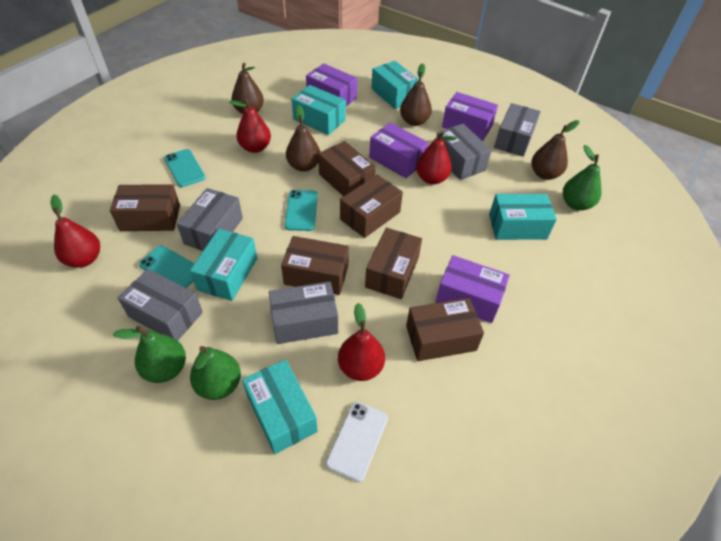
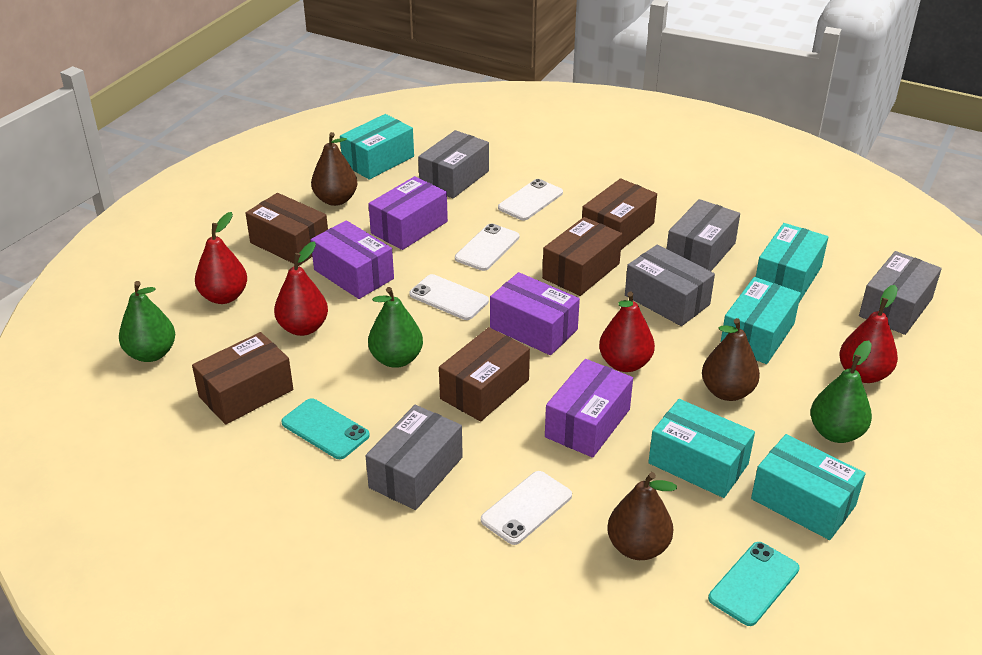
brown box: [110,184,180,231] [281,236,349,295] [318,141,376,196] [340,174,403,238] [365,228,422,299] [406,298,484,361] = 6 -> [192,332,293,424] [245,193,328,266] [439,327,530,421] [542,217,622,296] [582,178,657,250] = 5
brown pear: [231,63,264,114] [286,105,320,172] [400,63,432,126] [532,120,579,180] = 4 -> [311,132,358,206] [607,472,677,560] [702,318,760,401] = 3
turquoise phone: [139,245,195,288] [164,149,206,187] [285,190,318,231] = 3 -> [281,398,370,459] [708,542,799,626] = 2
white phone: [326,402,388,482] = 1 -> [410,274,489,320] [455,224,519,271] [481,471,572,545] [498,179,563,220] = 4

